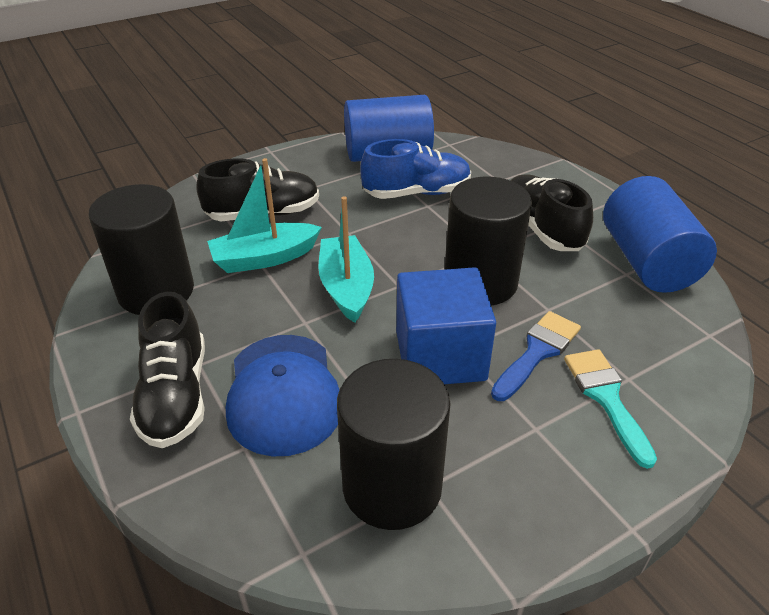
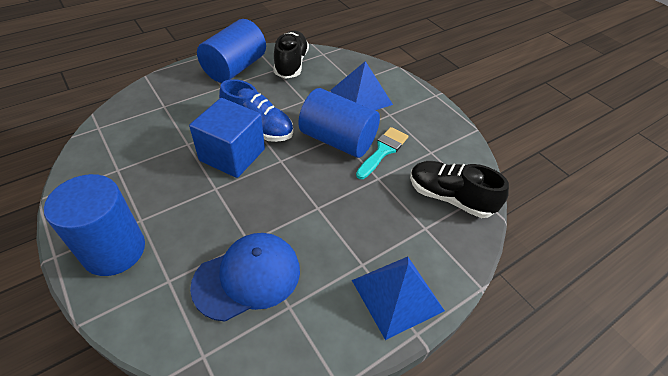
black cylinder: [88,184,194,315] [337,359,451,530] [445,177,532,305] = 3 -> none = 0
black shoe: [130,292,205,448] [196,158,319,222] [510,174,593,251] = 3 -> [273,31,309,79] [410,161,509,218] = 2
blue brush: [491,311,581,401] = 1 -> none = 0
blue cylinder: [344,95,434,162] [603,176,717,293] = 2 -> [44,174,145,276] [197,19,266,83] [298,88,380,158] = 3
blue pyramid: none = 0 -> [330,61,393,110] [352,257,445,340] = 2
turquoise boat: [207,158,322,273] [318,196,374,323] = 2 -> none = 0

